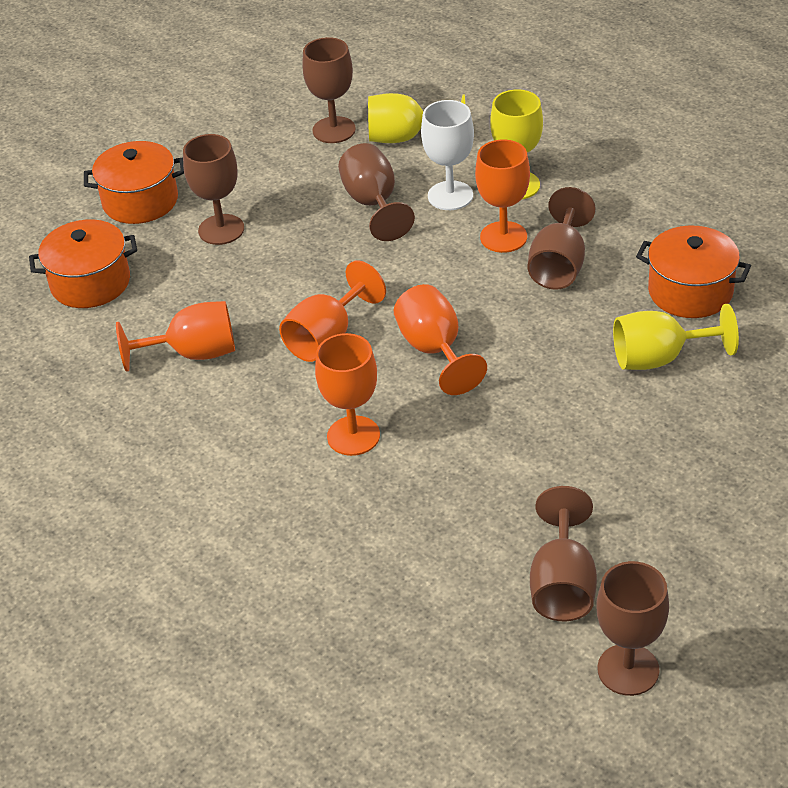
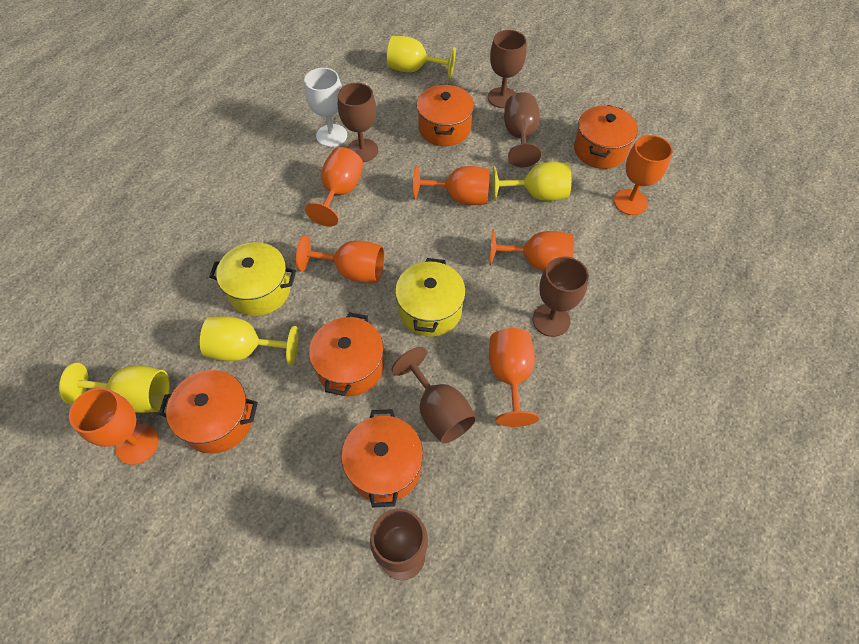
orange goblet: [116,301,235,372] [279,260,386,362] [315,333,380,456] [394,284,487,395] [475,140,530,253] = 5 -> [69,388,159,465] [296,235,384,283] [305,147,363,227] [413,165,490,205] [489,229,574,271] [489,328,539,427] [614,135,673,215] = 7
orange pot: [29,219,137,308] [84,141,184,224] [636,226,751,318] = 3 -> [159,370,258,454] [309,313,384,397] [341,409,423,508] [417,84,474,146] [574,105,638,169] = 5
yellow goblet: [368,93,465,143] [490,89,543,199] [613,304,739,370] = 3 -> [59,363,170,413] [200,316,299,365] [387,36,456,79] [492,162,571,201] = 4
yellow pot: none = 0 -> [209,242,296,316] [395,258,466,337] = 2

